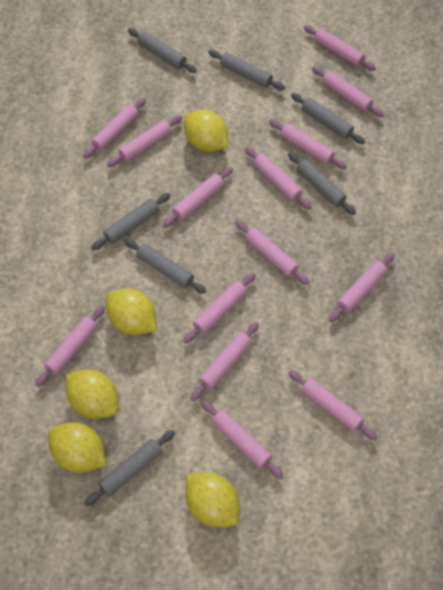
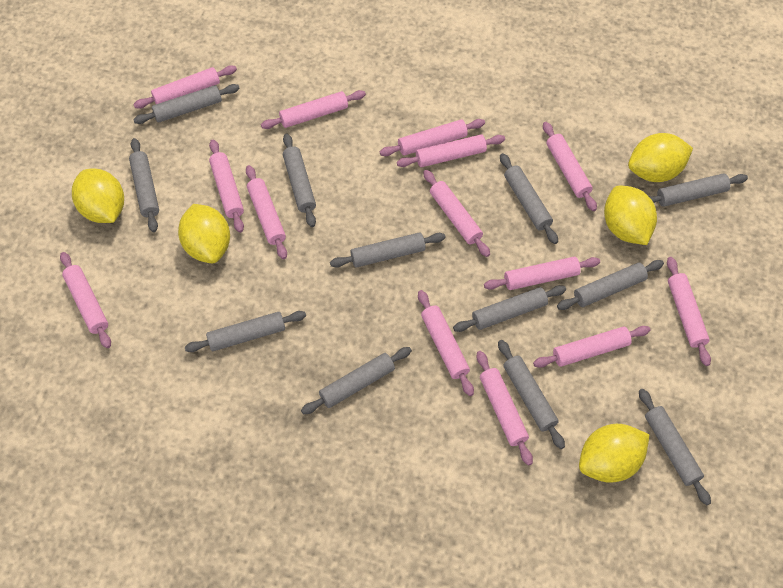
grey rolling pin: [85,430,175,506] [91,193,171,250] [124,239,206,294] [128,28,197,73] [208,50,285,91] [288,152,356,215] [291,93,365,144] = 7 -> [129,138,159,232] [133,84,240,124] [185,311,306,352] [283,133,316,227] [301,347,412,414] [330,232,446,268] [453,285,566,332] [498,340,565,449] [500,153,558,244] [557,260,664,310] [639,389,711,505] [649,173,748,207] = 12

